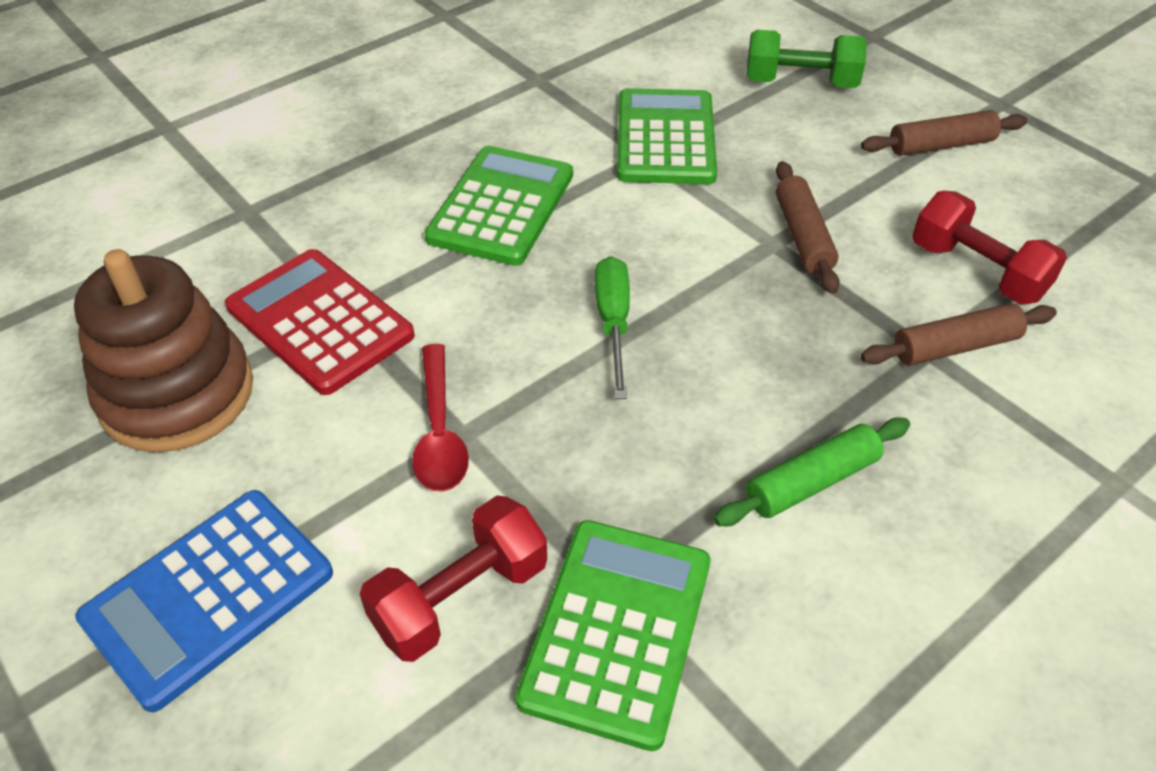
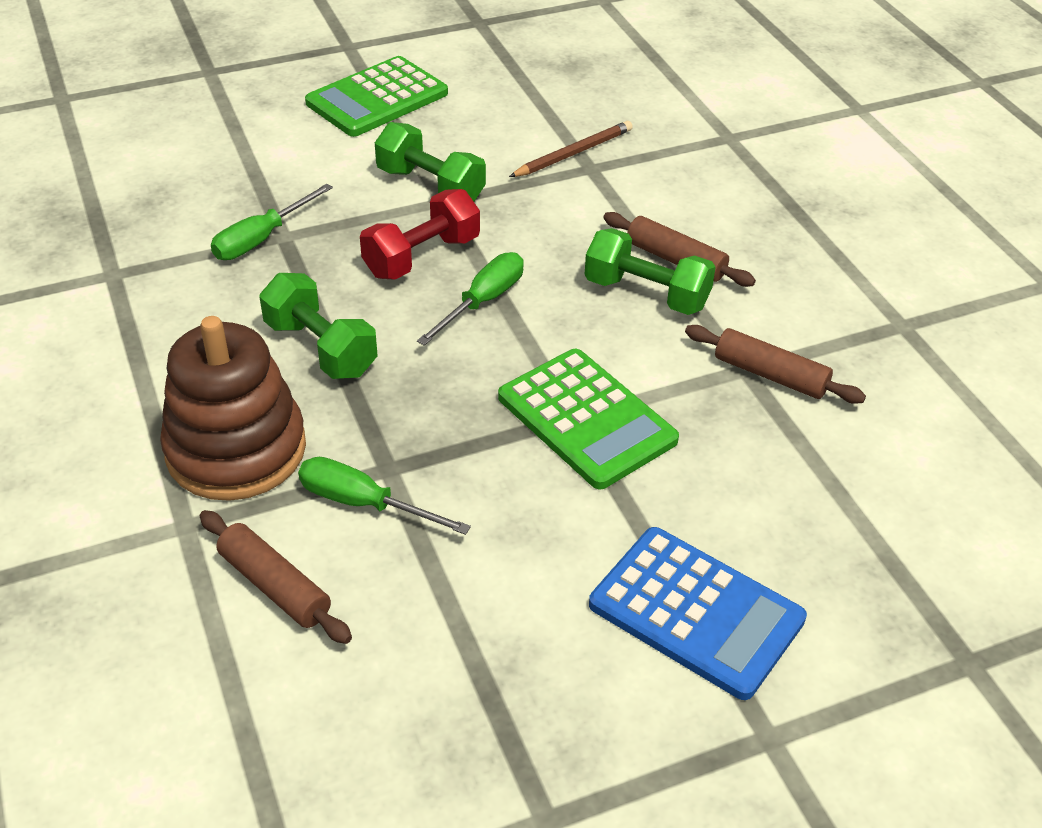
brown pencil: none = 0 -> [509,121,633,177] = 1
green calculator: [424,146,573,266] [515,520,710,751] [617,88,717,184] = 3 -> [305,56,448,137] [498,349,679,489] = 2
green dumbbell: [746,30,867,88] = 1 -> [259,273,378,379] [375,122,486,201] [584,228,716,315] = 3
green rolling pin: [714,417,910,526] = 1 -> none = 0
green screwdriver: [595,256,630,399] = 1 -> [211,184,333,260] [298,457,471,535] [417,252,524,346] = 3
red calculator: [225,249,415,395] = 1 -> none = 0
red dumbbell: [360,496,547,662] [912,191,1067,305] = 2 -> [360,189,480,280] = 1
red spoon: [412,344,469,492] = 1 -> none = 0

